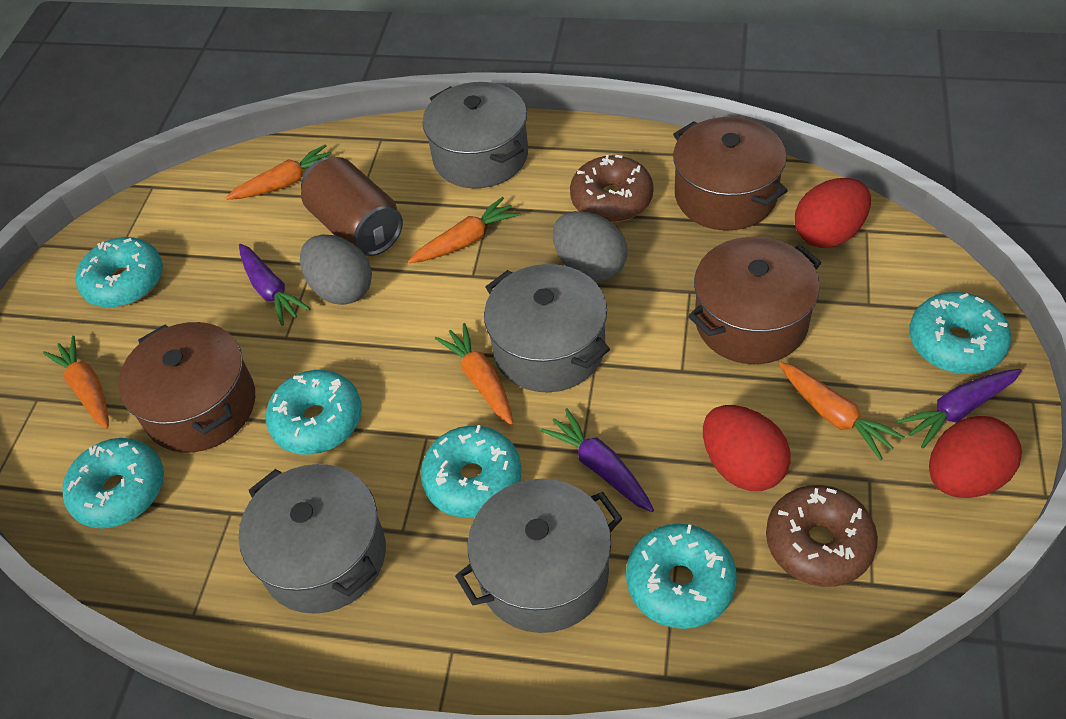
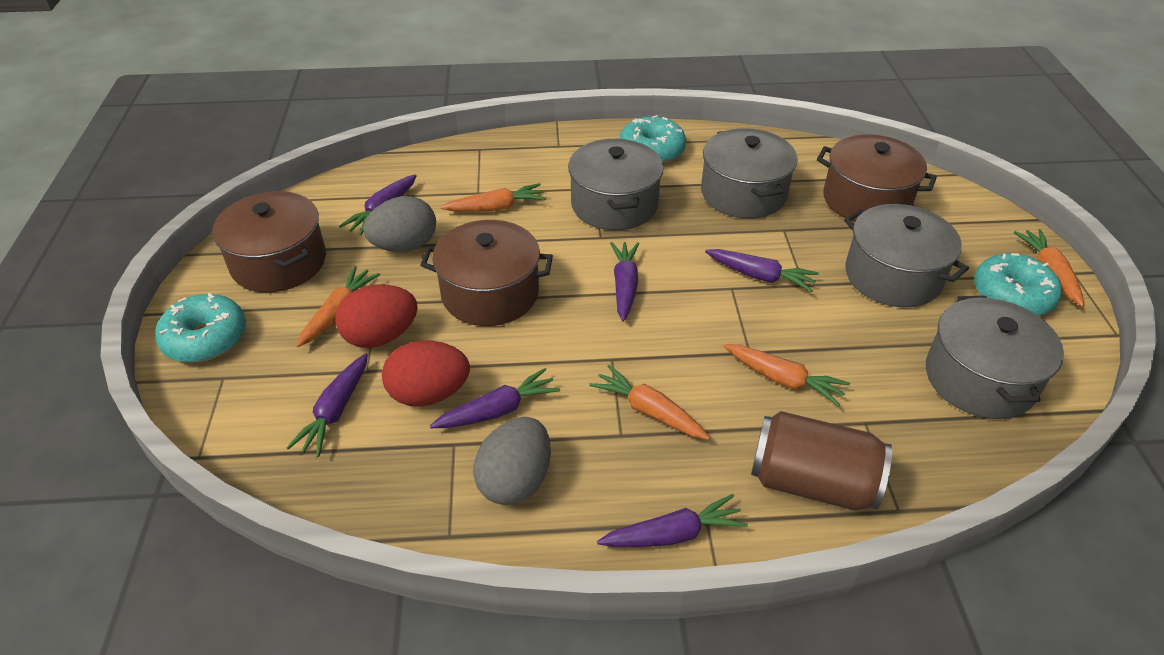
brown donut: [570,155,654,223] [766,485,878,587] = 2 -> none = 0
purple carrot: [239,244,311,326] [540,408,654,512] [896,369,1022,448] = 3 -> [286,353,368,457] [339,174,417,235] [430,368,560,428] [597,494,748,547] [610,242,639,321] [705,249,819,292] = 6
red egg: [703,405,790,491] [795,178,871,248] [929,416,1022,498] = 3 -> [335,285,418,348] [382,340,470,407] = 2
turquoise donut: [62,438,164,529] [76,237,163,308] [266,370,362,455] [421,425,522,518] [626,523,737,629] [909,292,1011,374] = 6 -> [155,293,246,363] [620,115,686,164] [974,253,1062,316] = 3

